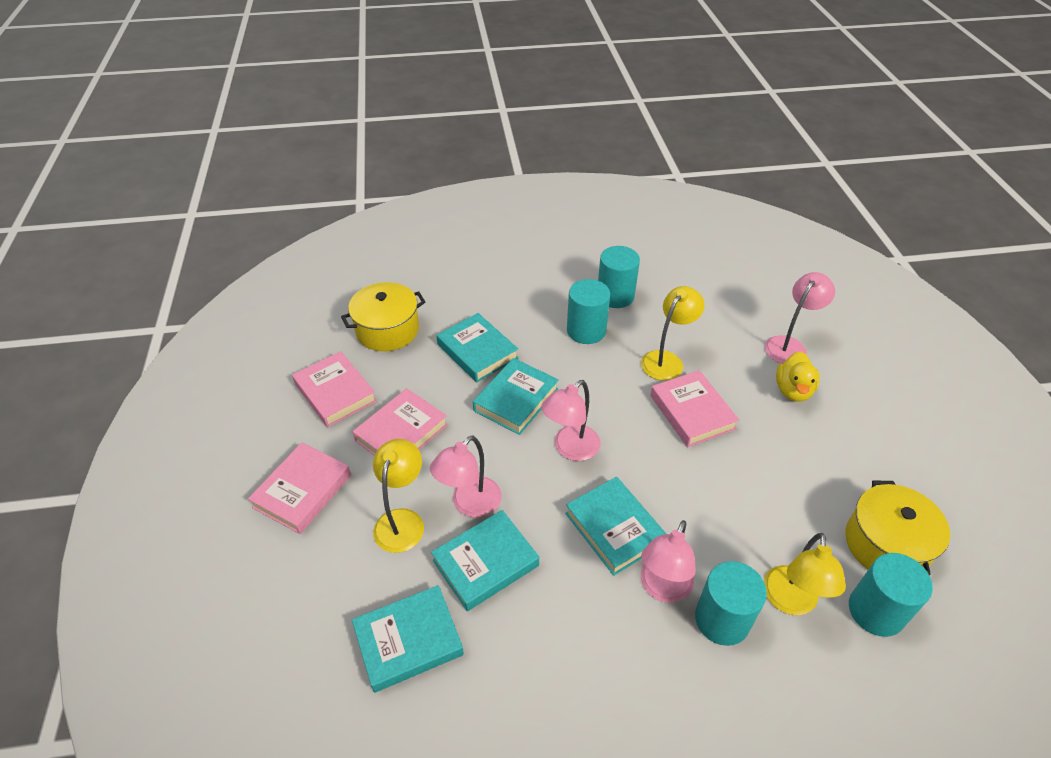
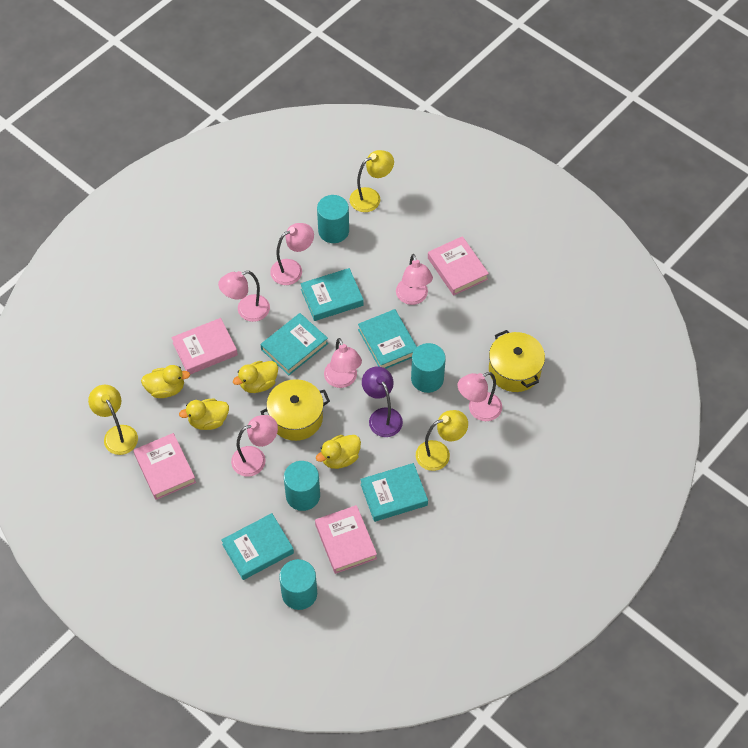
pink lamp: [430,435,502,518] [541,380,600,461] [641,520,696,603] [765,272,835,364] = 4 -> [218,271,270,322] [231,415,278,477] [270,223,314,285] [324,338,362,388] [396,254,433,305] [458,372,502,421] = 6
purple lamp: none = 0 -> [362,366,403,437] = 1
yellow duck: [776,351,820,402] = 1 -> [141,365,190,398] [179,399,229,430] [233,361,278,393] [316,435,361,469] = 4

